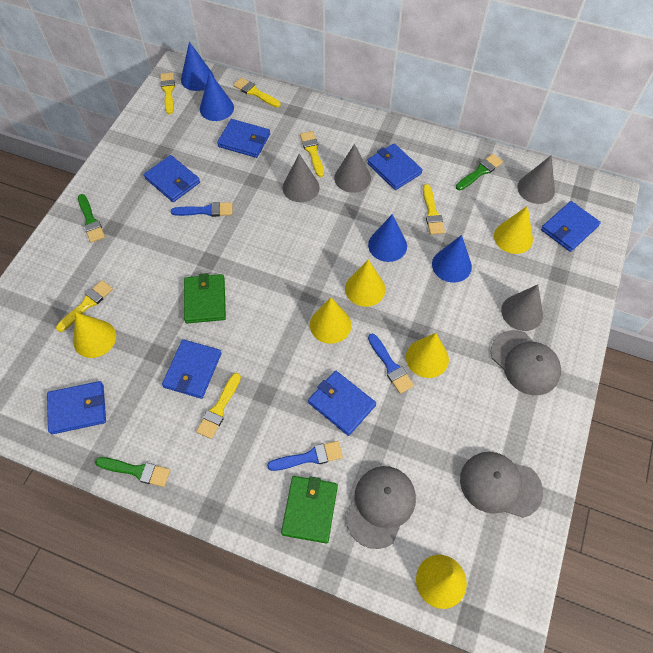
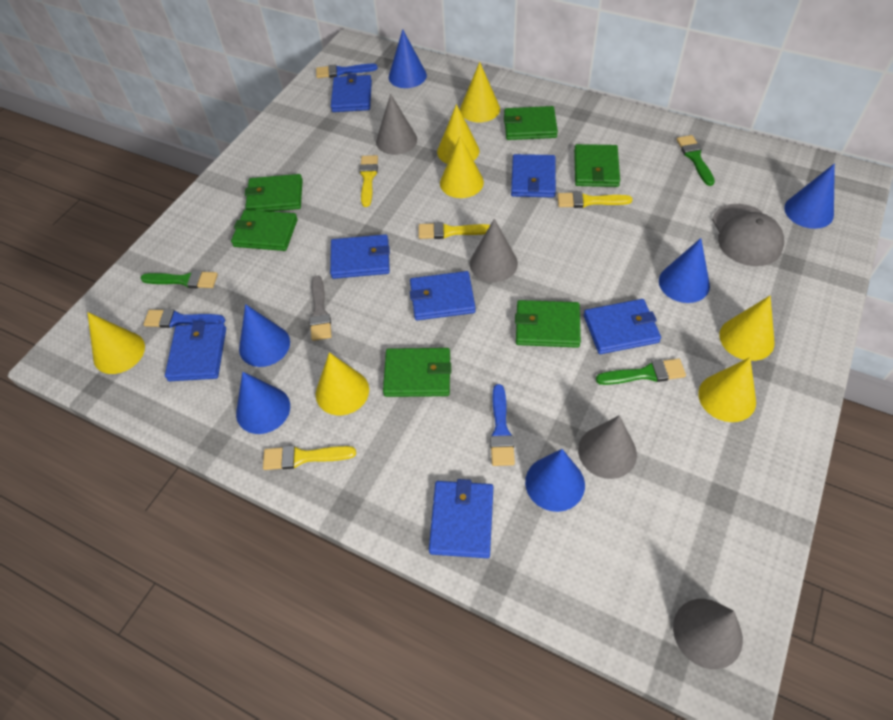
blue cone: [181,42,214,91] [200,72,234,121] [368,214,407,262] [432,235,472,283] = 4 -> [236,372,290,434] [239,304,290,367] [389,29,427,88] [525,449,585,512] [659,238,710,303] [784,164,835,229] = 6
green wallet: [184,273,226,323] [281,476,338,544] = 2 -> [231,210,298,251] [245,174,303,211] [383,348,451,397] [504,106,558,140] [515,300,581,348] [574,144,620,187] = 6
grey brush: none = 0 -> [309,276,332,341] = 1
grey cap: [346,466,416,549] [460,452,543,518] [491,330,561,395] = 3 -> [712,204,784,266] = 1
yellow brush: [56,280,113,332] [160,73,175,114] [196,373,241,439] [233,78,280,107] [300,131,324,177] [423,184,445,235] = 6 -> [263,445,356,470] [359,155,378,207] [419,222,490,239] [557,192,632,208] = 4
yellow cone: [73,312,116,358] [310,298,352,344] [345,260,385,307] [406,333,449,378] [416,555,467,609] [494,206,533,254] = 6 -> [87,312,145,374] [316,352,369,415] [437,104,479,164] [440,136,484,198] [460,62,500,123] [698,357,756,422] [719,296,774,361] = 7

